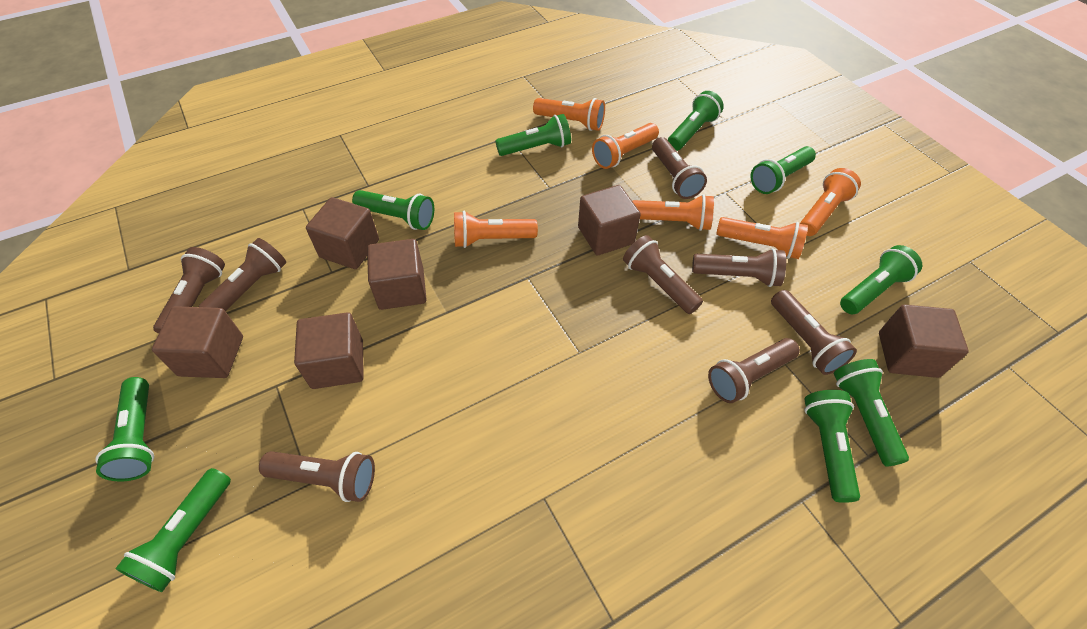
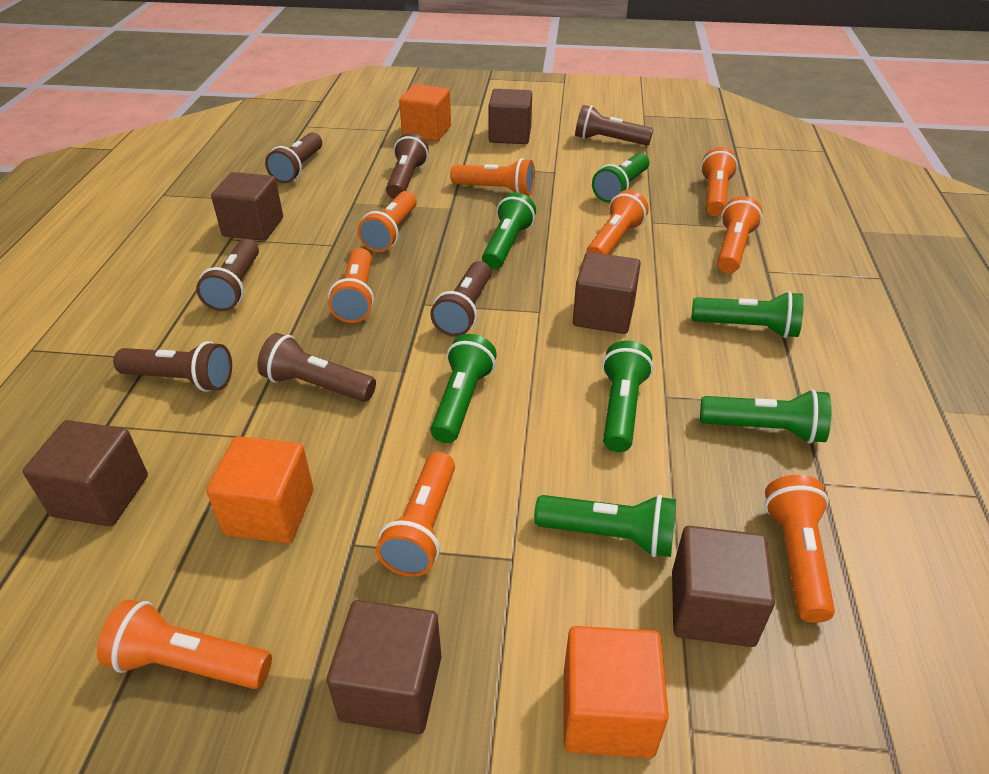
brown flashlight: [153,247,225,334] [199,238,286,311] [259,451,375,502] [623,235,703,314] [652,137,707,199] [692,248,786,287] [708,338,800,403] [771,290,857,375] = 8 -> [113,341,232,392] [196,239,259,311] [257,333,376,402] [265,132,322,183] [386,133,429,199] [430,261,491,337] [575,105,653,146] = 7
green flashlight: [95,377,154,481] [115,468,231,592] [352,190,434,230] [495,114,571,156] [668,91,724,151] [750,146,816,194] [804,390,860,503] [834,359,909,467] [840,245,922,314] = 9 -> [430,334,497,443] [482,192,536,270] [534,495,676,557] [592,153,649,203] [602,341,653,452] [691,291,804,338] [700,389,832,443] = 7
orange cube: none = 0 -> [206,436,314,543] [399,84,451,141] [564,626,669,758] = 3
orange flashlight: [454,211,538,248] [533,98,605,131] [592,123,659,169] [632,194,714,231] [716,217,808,259] [800,168,861,236] = 6 -> [97,600,272,689] [328,248,374,323] [358,191,417,252] [376,452,455,577] [450,158,535,195] [587,190,649,255] [700,147,738,216] [717,196,763,273] [764,475,835,623] = 9

